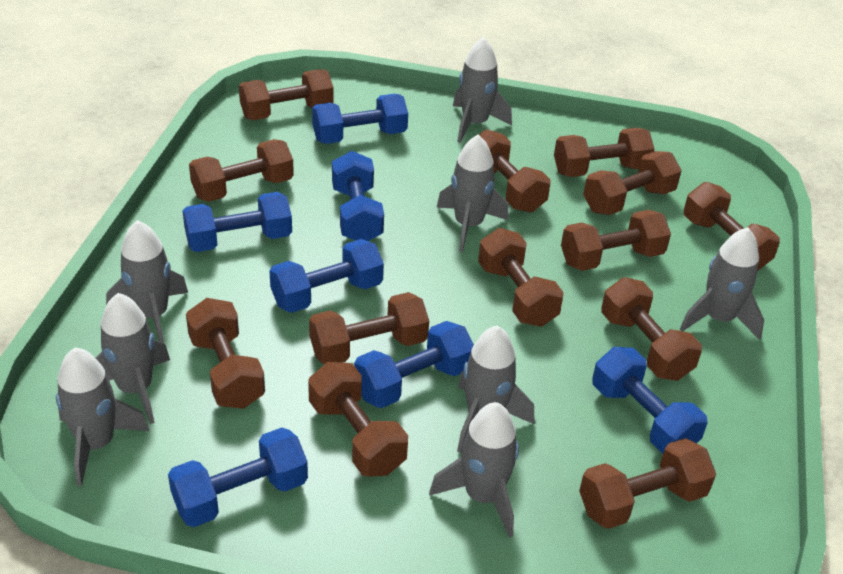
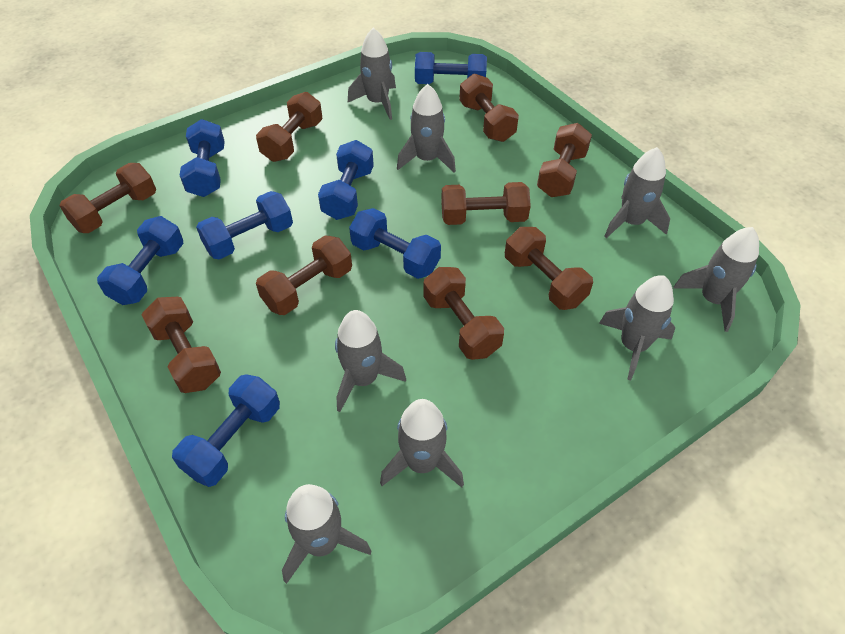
brown dumbbell: [186,298,265,409] [189,139,294,202] [239,69,334,120] [308,362,408,477] [309,292,429,364] [478,228,564,327] [479,129,550,212] [554,128,654,177] [561,210,671,271] [579,438,716,529] [583,151,682,215] [601,277,702,381] [684,182,780,271] = 13 -> [59,163,156,233] [142,297,221,393] [256,92,323,162] [256,235,352,315] [424,267,504,360] [441,182,531,225] [459,74,519,142] [505,227,593,310] [537,123,592,197] = 9

